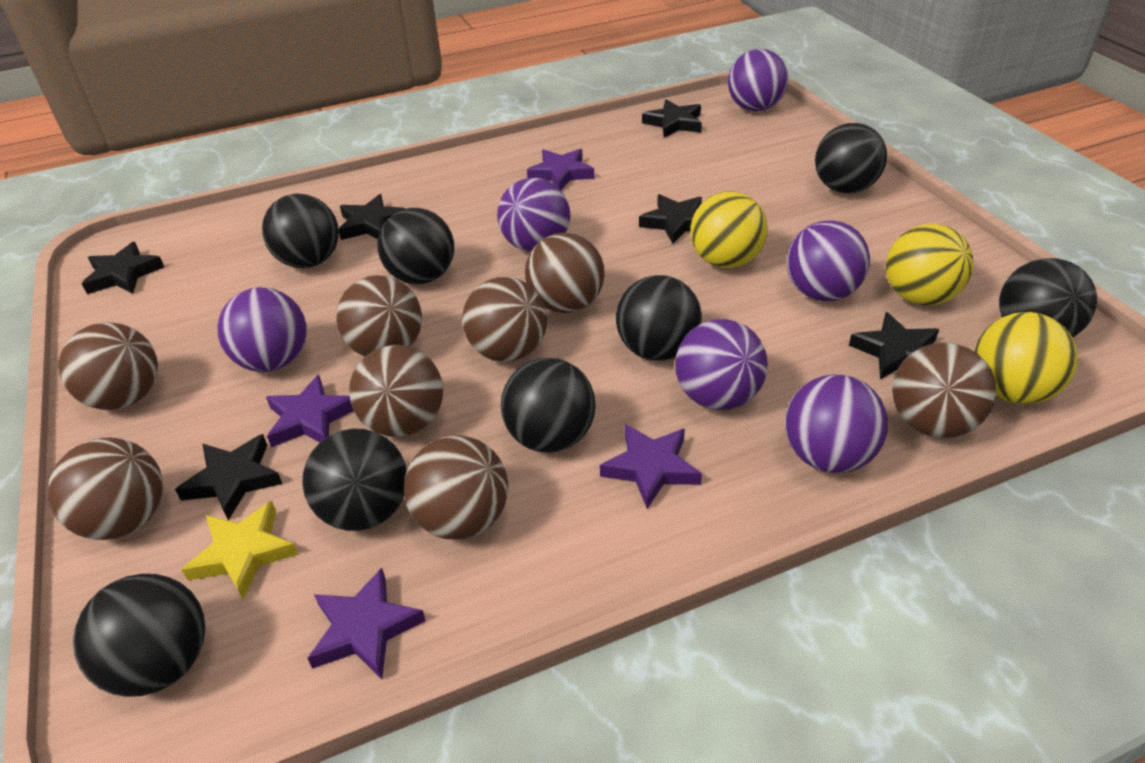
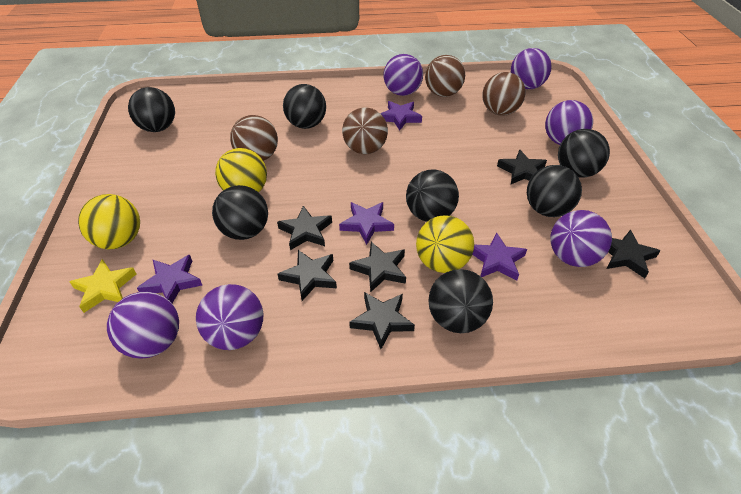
black ball: [73,574,205,697] [262,194,339,268] [302,428,407,531] [377,208,454,284] [501,358,596,453] [616,275,702,361] [815,123,887,194] [999,258,1097,338] = 8 -> [128,87,175,132] [212,185,268,240] [283,84,326,129] [406,169,459,222] [428,269,493,333] [527,165,582,217] [558,129,610,178] = 7
brown ball: [48,437,163,540] [59,323,158,410] [336,275,422,357] [349,345,443,437] [404,435,508,540] [462,277,547,362] [525,233,605,313] [892,343,996,438] = 8 -> [230,115,278,161] [342,107,388,154] [425,55,465,97] [483,72,525,116] = 4

